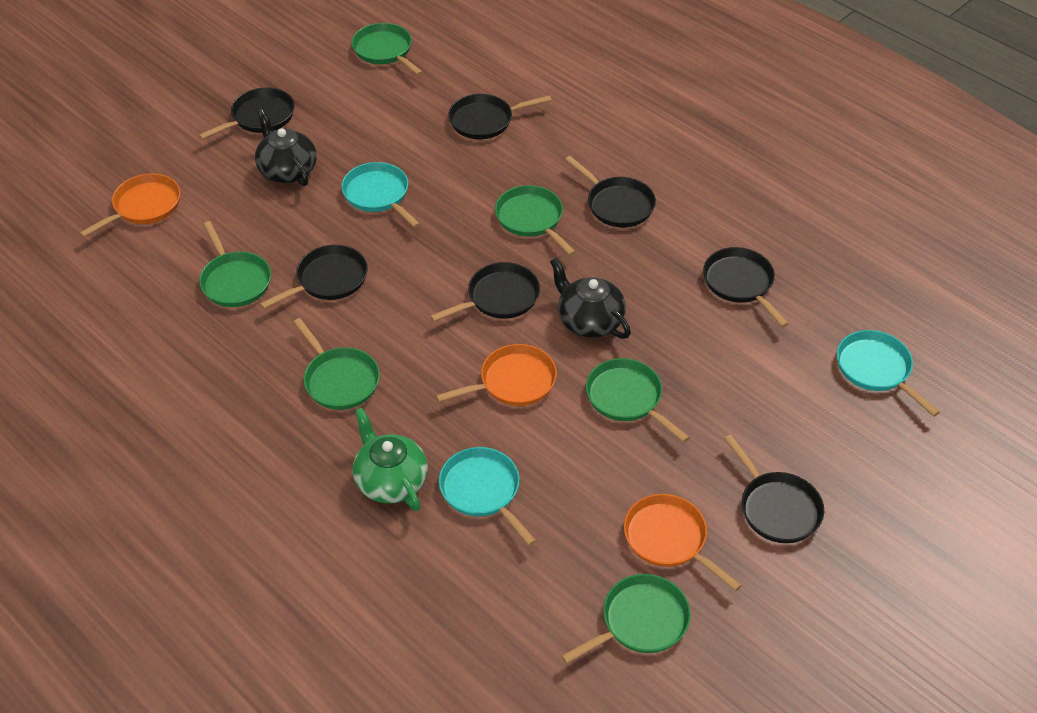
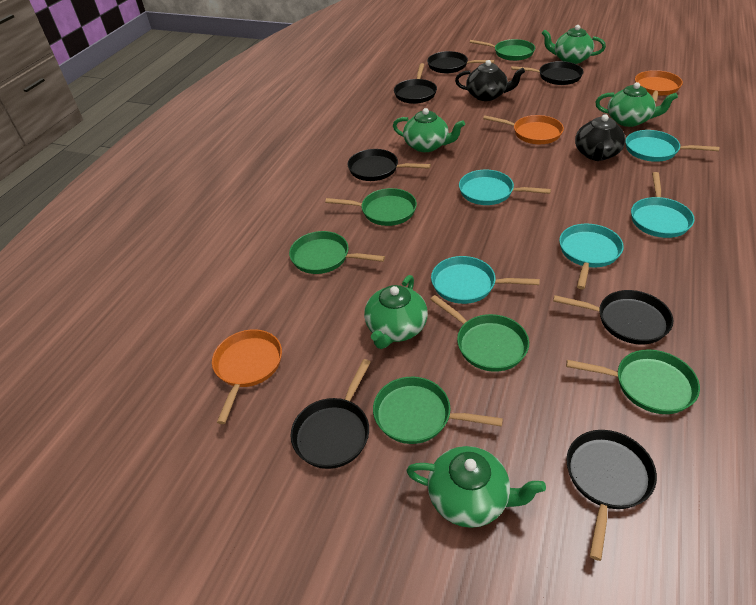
green teapot: [353,408,428,511] = 1 -> [364,275,428,349] [393,108,465,152] [406,446,546,528] [542,25,606,64] [595,82,678,127] = 5
turquoise pan: [341,162,420,228] [439,447,536,546] [837,330,940,417] = 3 -> [431,256,540,304] [459,170,551,205] [559,224,624,289] [626,130,719,162] [631,172,694,238] = 5

